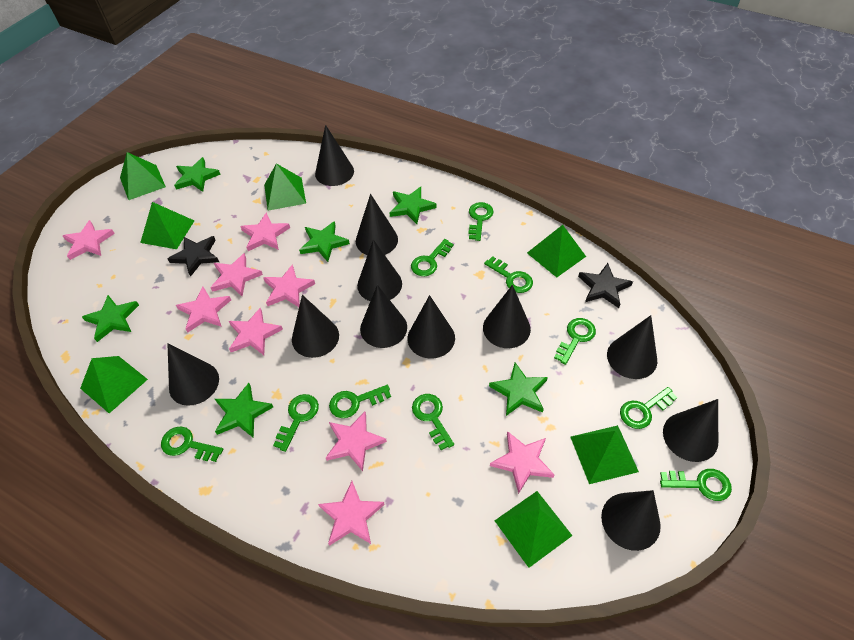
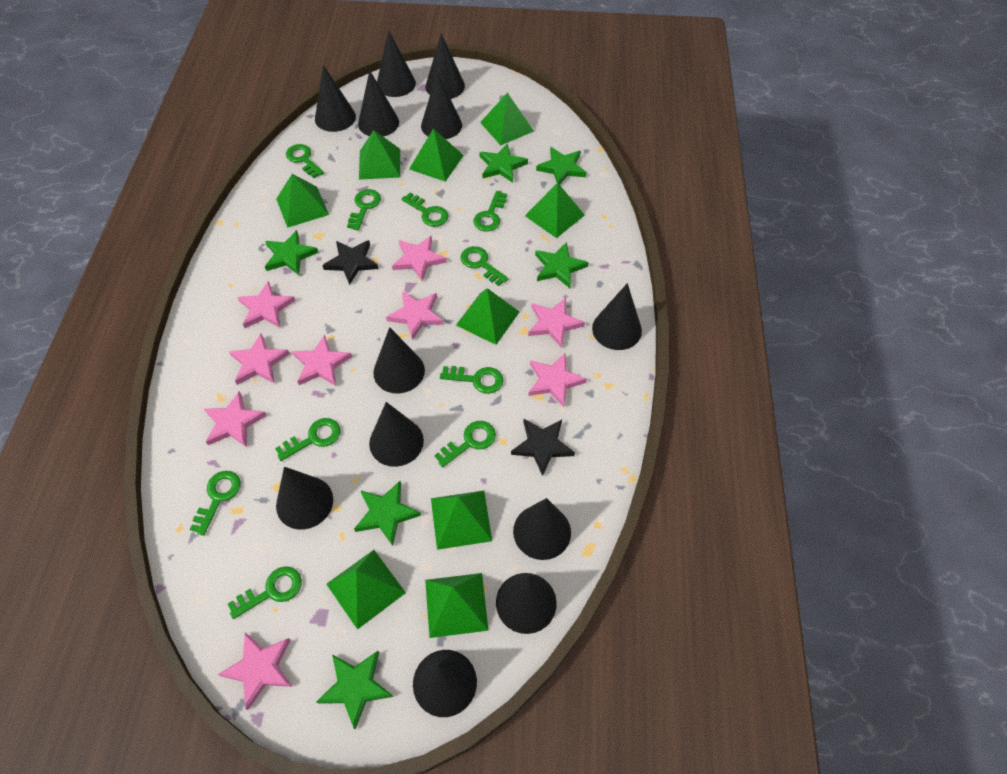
black cone: [167,343,219,406] [292,295,339,358] [315,125,354,186] [356,194,398,255] [357,239,402,301] [360,285,407,348] [408,295,455,359] [483,285,531,348] [601,490,661,551] [607,315,657,379] [663,399,718,462] = 11 -> [276,467,333,530] [315,65,356,132] [358,70,399,137] [369,402,424,467] [373,327,425,394] [377,31,416,97] [413,650,477,717] [421,73,462,139] [425,33,465,99] [496,573,557,634] [513,498,571,560] [592,283,642,350] = 12
green pyramid: [80,356,148,413] [120,152,166,200] [140,202,194,249] [264,163,306,211] [494,491,572,568] [527,225,586,277] [570,425,639,484] = 7 -> [276,174,329,228] [327,550,406,630] [359,130,400,180] [409,128,464,182] [425,573,489,638] [431,490,492,550] [456,288,520,345] [480,93,534,145] [525,183,585,238] = 9

